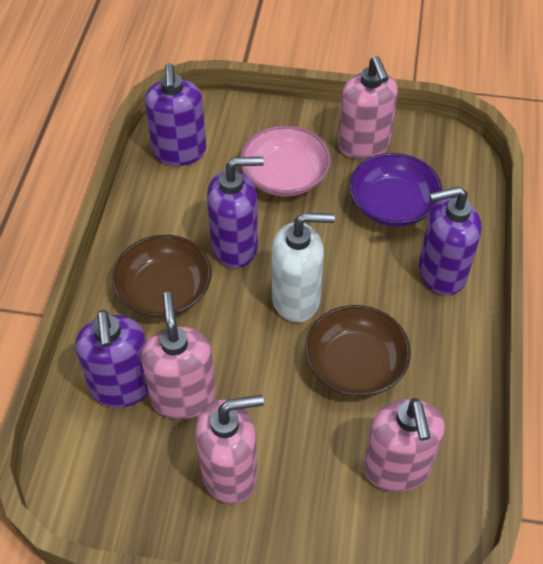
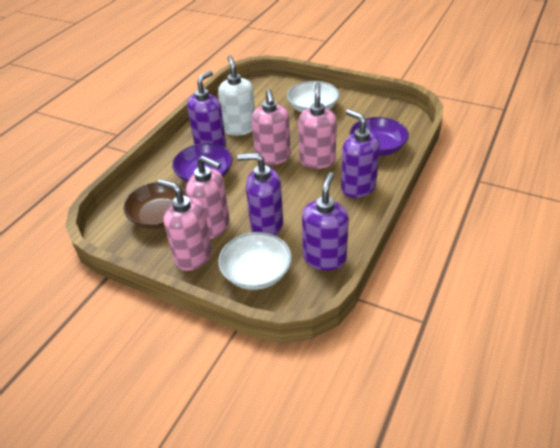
brown bowl: [112,235,212,318] [305,305,411,396] = 2 -> [123,182,187,229] = 1
pink bowl: [240,126,331,197] = 1 -> none = 0
purple bowl: [349,153,442,227] = 1 -> [172,143,233,182] [350,117,409,156] = 2
white bowl: none = 0 -> [218,232,292,290] [287,81,340,112] = 2

